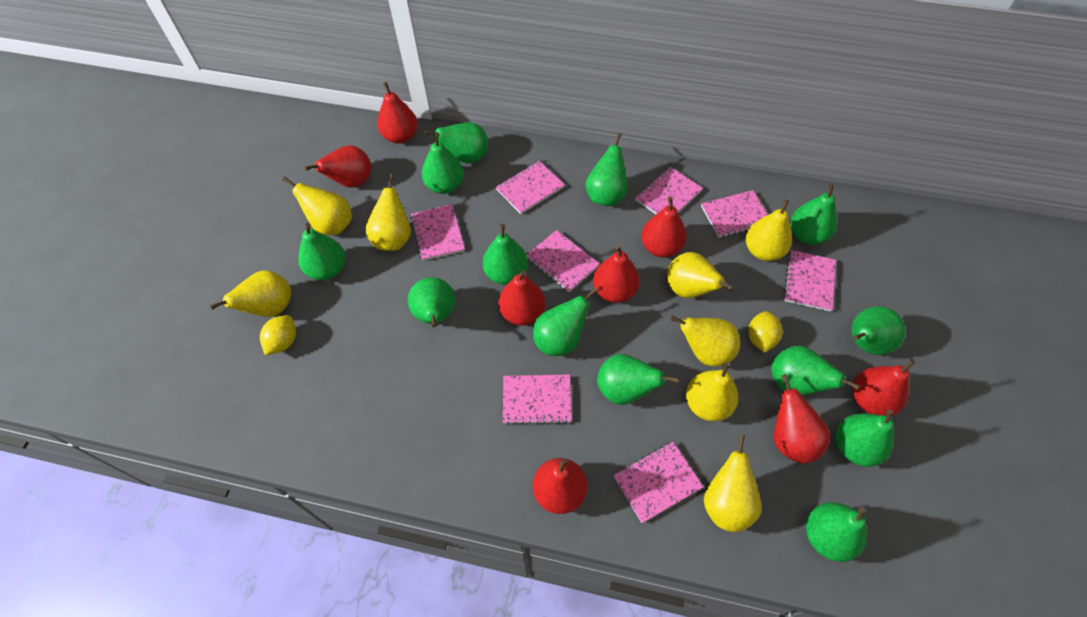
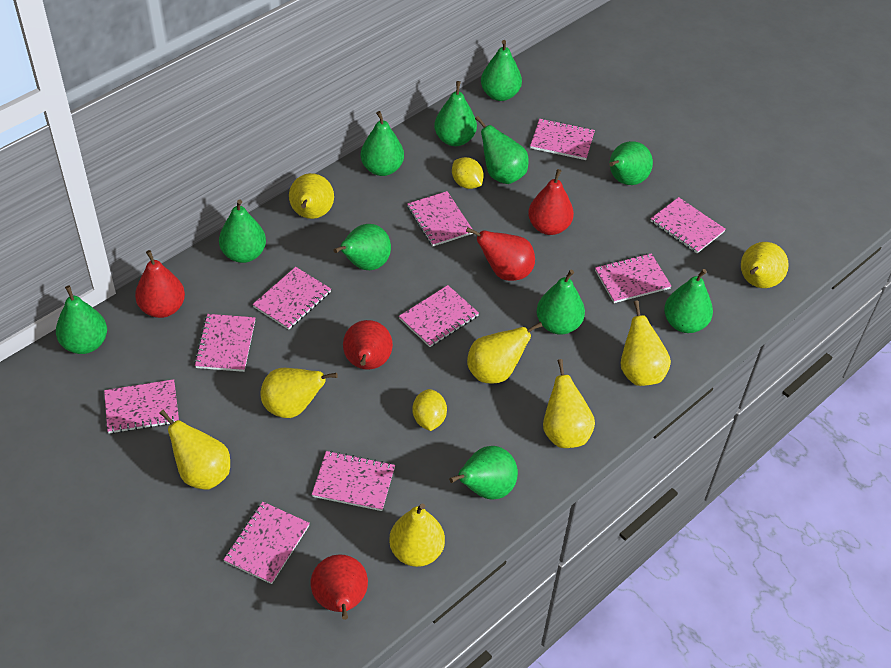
green pear: [298,223,345,280] [408,277,455,327] [422,132,464,194] [423,122,489,164] [483,224,528,285] [533,287,598,356] [585,133,628,206] [597,354,679,405] [771,345,860,395] [791,183,837,245] [806,502,867,562] [836,410,894,467] [851,306,906,355] = 13 -> [56,286,107,354] [219,200,266,263] [333,224,391,270] [360,111,404,176] [434,81,477,146] [449,446,518,500] [475,116,529,184] [481,40,522,101] [536,270,585,335] [610,141,653,185] [664,269,713,333] = 11
pink notebook: [410,204,465,261] [496,161,565,214] [503,375,572,425] [527,230,599,292] [613,442,703,523] [635,167,703,214] [701,190,768,238] [784,250,836,312] = 8 -> [104,379,179,434] [194,314,255,372] [223,502,310,584] [252,267,331,330] [312,451,395,511] [399,285,479,347] [407,191,473,246] [530,119,595,160] [595,253,671,303] [651,197,726,253] = 10
red pear: [304,145,371,188] [377,82,418,144] [498,270,545,326] [533,458,587,514] [593,245,640,303] [641,197,687,258] [774,374,830,463] [852,359,915,416] = 8 -> [135,250,185,318] [311,554,368,620] [343,320,393,370] [466,227,535,281] [528,169,574,235] = 5

